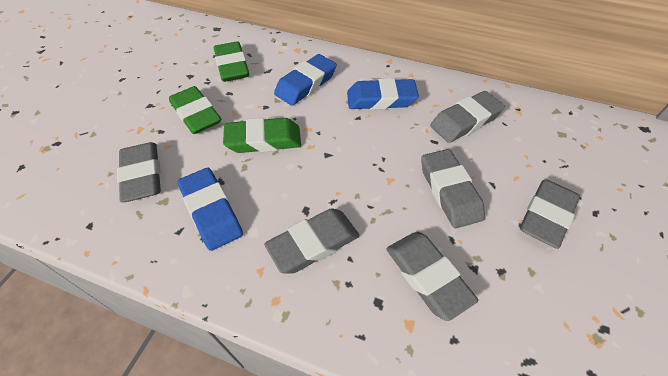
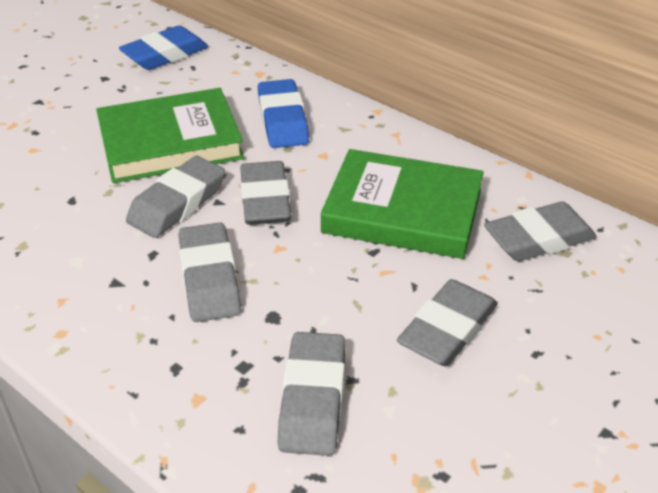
blue eraser: [178,168,243,251] [274,54,337,106] [347,78,419,110] = 3 -> [119,25,208,70] [258,79,309,148] = 2
green book: none = 0 -> [96,88,244,183] [321,149,484,259] = 2
green eraser: [169,86,221,134] [214,41,249,82] [223,118,301,153] = 3 -> none = 0

